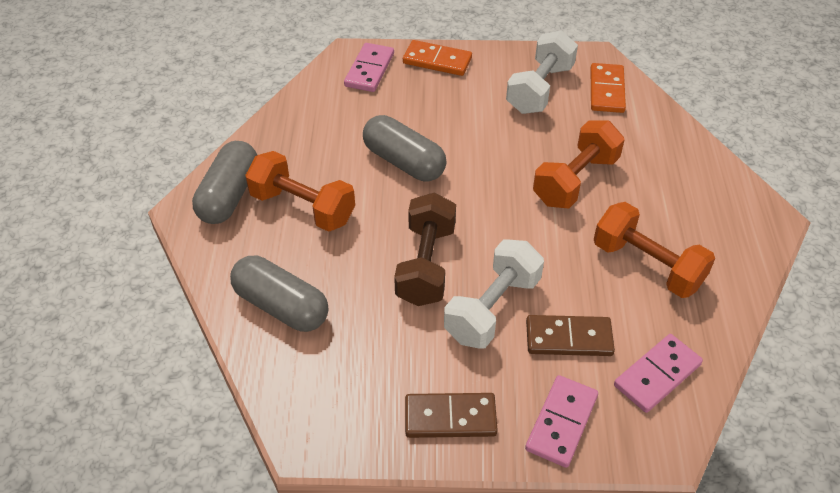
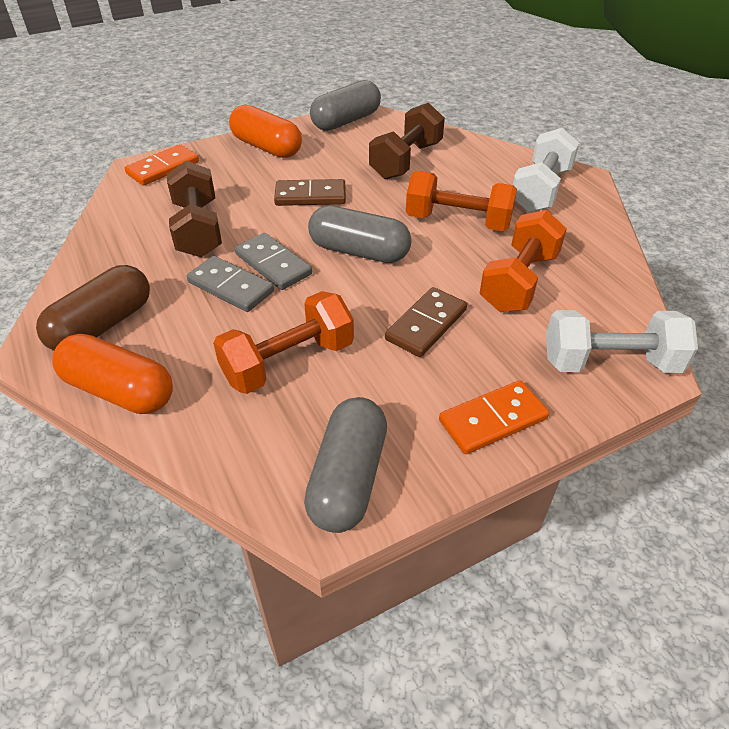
brown capsule: none = 0 -> [36,265,150,351] = 1
brown dumbbell: [394,193,456,306] = 1 -> [167,161,222,257] [369,103,445,180] = 2
grey domino: none = 0 -> [187,256,274,312] [235,233,312,290] = 2
orange capsule: none = 0 -> [52,334,173,414] [229,105,302,158] = 2
pink domino: [344,43,394,92] [525,375,598,468] [614,334,703,413] = 3 -> none = 0

